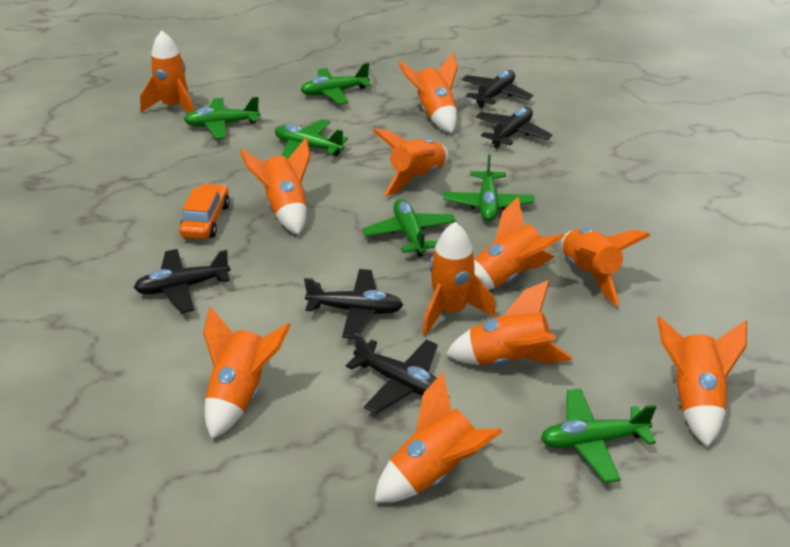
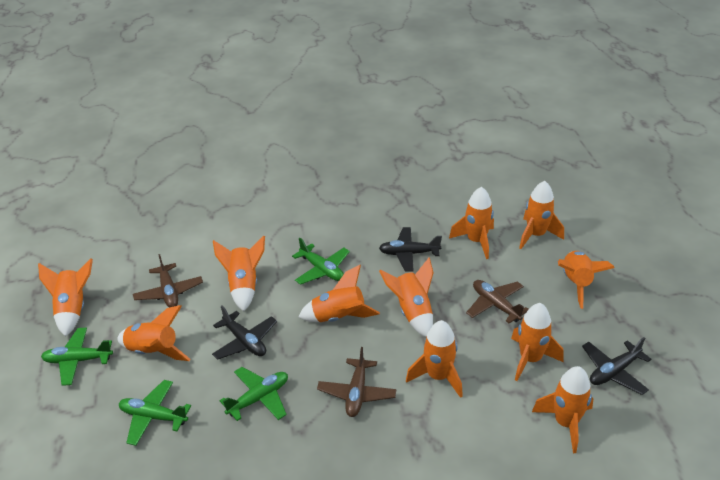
black plane: [134,249,230,313] [304,269,403,339] [346,333,438,414] [462,70,533,108] [476,107,552,149] = 5 -> [212,306,277,360] [379,227,442,272] [582,337,651,395] = 3
brown plane: none = 0 -> [133,254,203,307] [317,347,397,417] [466,280,529,323] = 3
green plane: [184,97,260,139] [275,119,348,159] [301,63,371,104] [362,199,456,257] [443,154,534,221] [540,389,656,483] = 6 -> [41,328,113,386] [119,380,191,446] [220,367,288,421] [292,238,350,285] = 4
orange car: [179,184,230,239] = 1 -> none = 0

